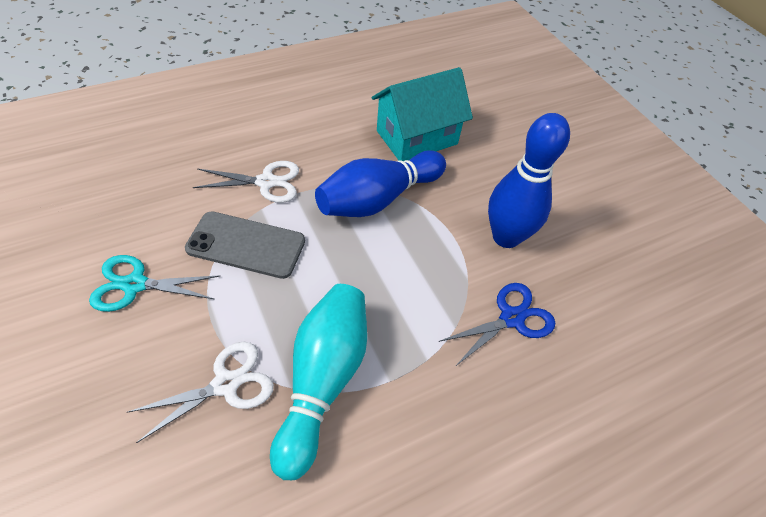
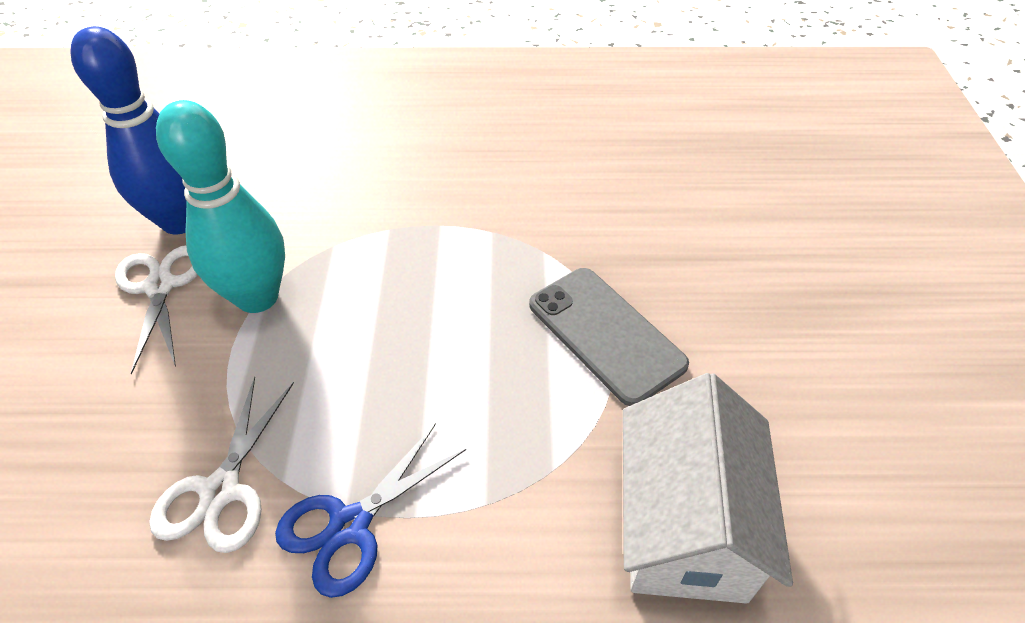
blue bowling pin: [315,150,446,217] [488,113,570,248] = 2 -> [70,26,187,234] = 1
turquoise house: [372,67,473,161] = 1 -> none = 0
turquoise scissors: [89,255,220,312] = 1 -> none = 0
white house: none = 0 -> [623,373,793,604] = 1

